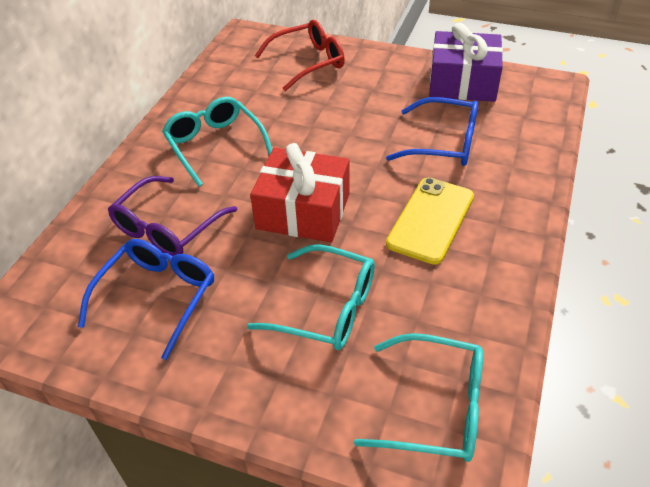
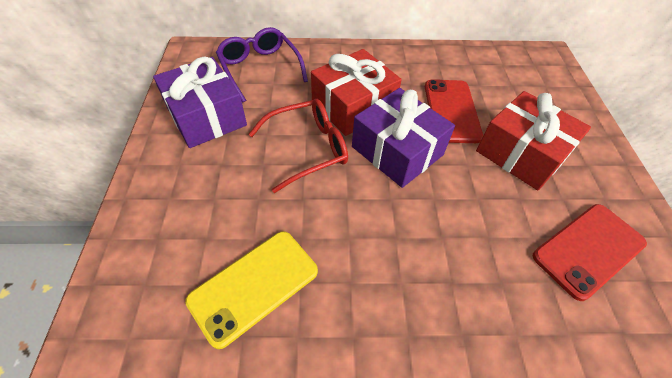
blue glasses: [78,239,214,360] [386,97,478,166] = 2 -> none = 0
purple gift: [429,23,503,102] = 1 -> [153,56,247,148] [352,88,455,188] = 2
red gift: [250,143,350,242] = 1 -> [311,49,402,136] [476,91,591,190] = 2
red phone: none = 0 -> [425,79,483,143] [533,204,647,301] = 2
turquoise glasses: [162,97,272,187] [247,244,375,350] [354,333,483,462] = 3 -> none = 0

